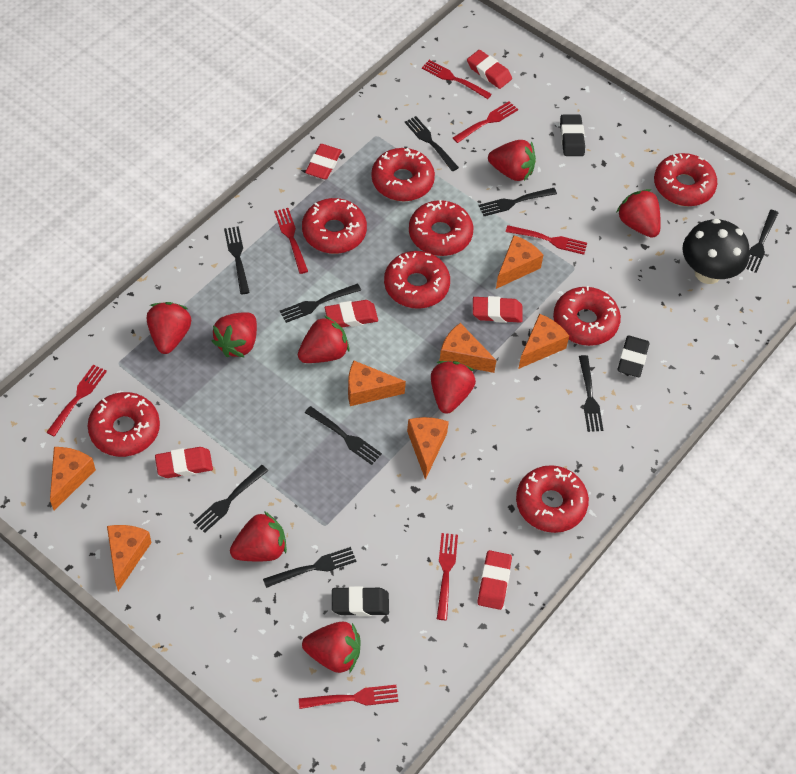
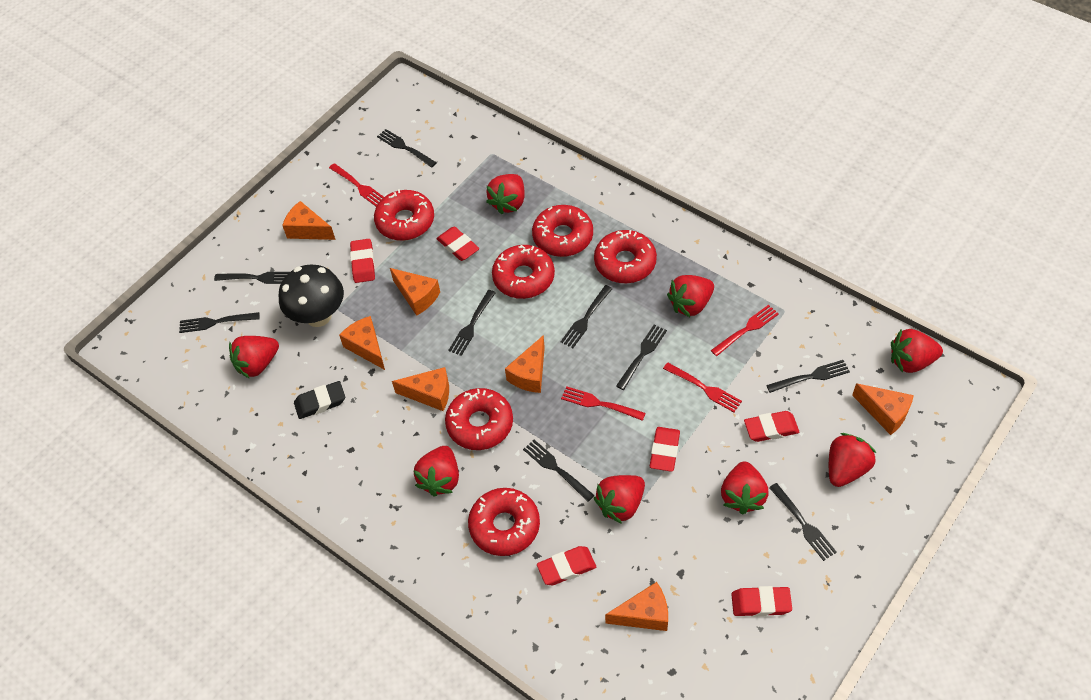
black eraser: [332,586,389,616] [560,114,585,156] [617,336,649,377] = 3 -> [294,381,345,419] = 1
red donut: [88,392,160,457] [302,198,367,254] [371,148,435,201] [384,251,450,309] [409,200,473,256] [516,465,589,533] [553,286,621,346] [654,153,717,206] = 8 -> [374,189,434,241] [445,388,513,450] [468,488,540,556] [492,245,555,299] [532,205,593,257] [594,230,657,283] = 6
red fork: [46,364,107,437] [274,208,308,274] [299,685,398,709] [422,60,492,99] [437,533,458,620] [453,101,518,143] [506,225,587,255] = 7 -> [329,163,384,207] [561,386,646,421] [663,362,742,412] [711,305,779,356] = 4

